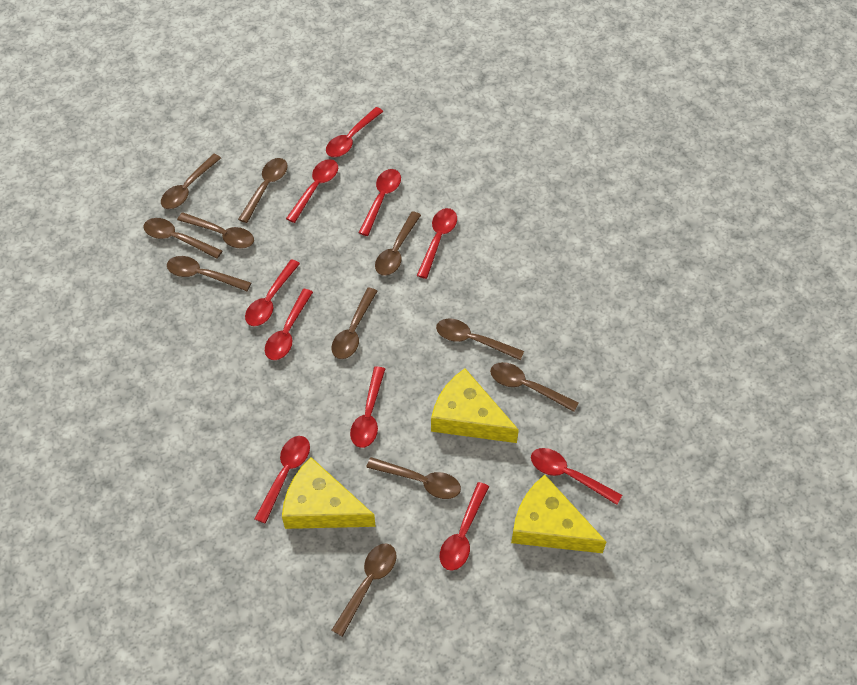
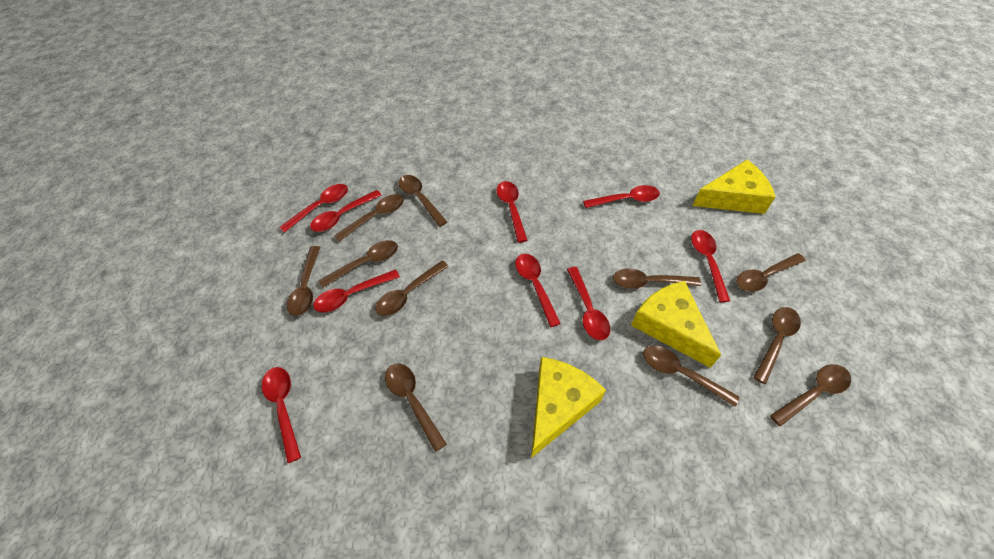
red spoon: [245,259,300,326] [255,436,310,524] [265,289,313,360] [286,159,338,223] [326,107,383,157] [350,366,385,448] [358,169,401,236] [417,208,457,279] [440,482,489,571] [531,448,622,505] = 10 -> [262,367,301,463] [280,184,348,233] [310,190,381,232] [313,269,400,312] [496,181,528,243] [515,254,561,327] [567,267,610,340] [583,185,660,208] [691,230,730,302] = 9

